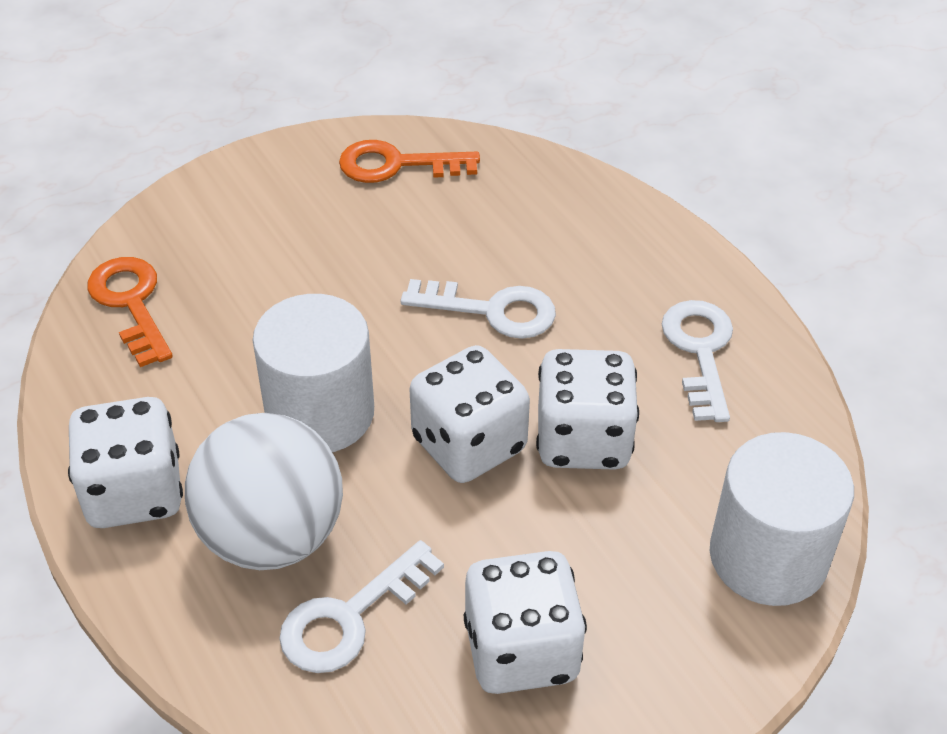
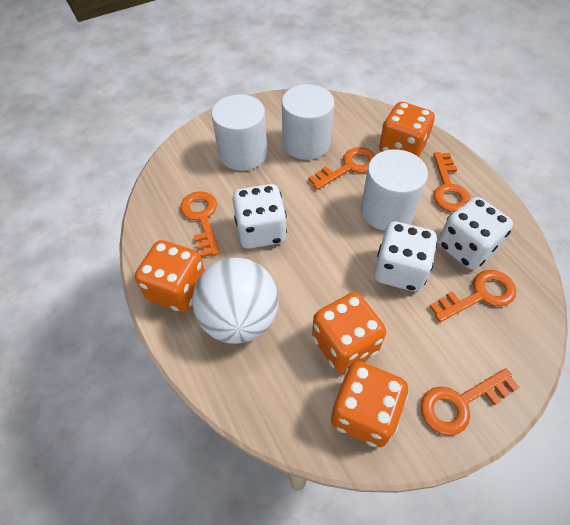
orange dice: none = 0 -> [135,240,205,312] [312,292,386,373] [331,361,409,447] [379,102,435,157] = 4
orange key: [87,257,173,367] [339,140,480,183] = 2 -> [180,191,220,257] [308,147,375,190] [421,368,519,436] [429,270,516,322] [433,152,471,212] = 5
white cylinder: [253,294,374,452] [710,432,854,606] = 2 -> [211,95,267,171] [282,84,334,160] [361,149,428,231] = 3
white dice: [68,397,183,528] [410,345,530,483] [464,551,587,694] [536,349,639,470] = 4 -> [232,184,287,249] [374,222,438,292] [438,197,513,269] = 3
white key: [279,540,444,673] [401,279,556,339] [662,300,733,422] = 3 -> none = 0

